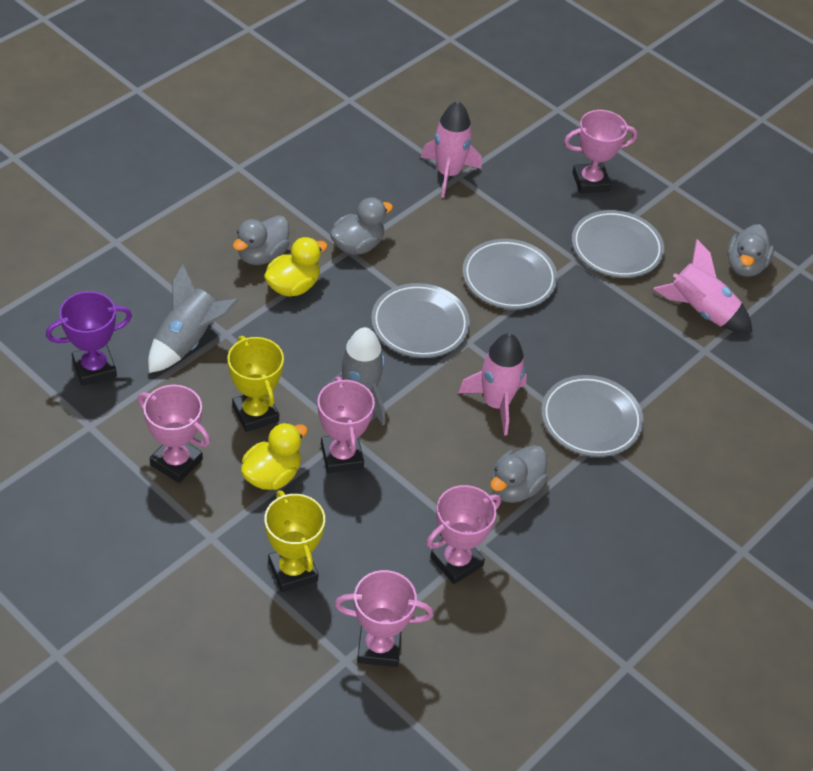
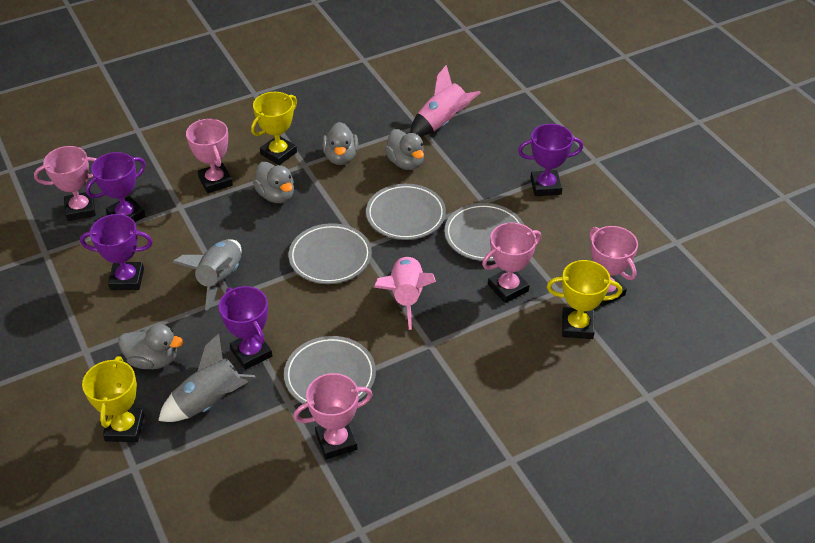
pink rocket: [421,101,482,198] [458,333,527,436] [653,239,752,333] = 3 -> [374,256,436,330] [410,64,481,137] = 2
purple trophy: [46,291,132,386] = 1 -> [80,214,153,290] [86,152,146,222] [219,286,272,370] [518,124,583,196] = 4
yellow duck: [241,423,308,490] [264,237,328,297] = 2 -> none = 0
yellow trophy: [228,336,284,432] [264,490,325,592] = 2 -> [82,356,144,442] [251,92,297,165] [547,260,622,339] = 3

